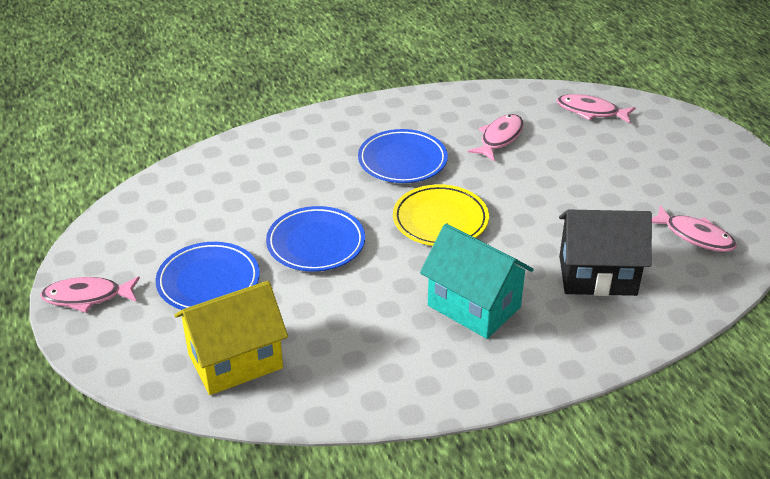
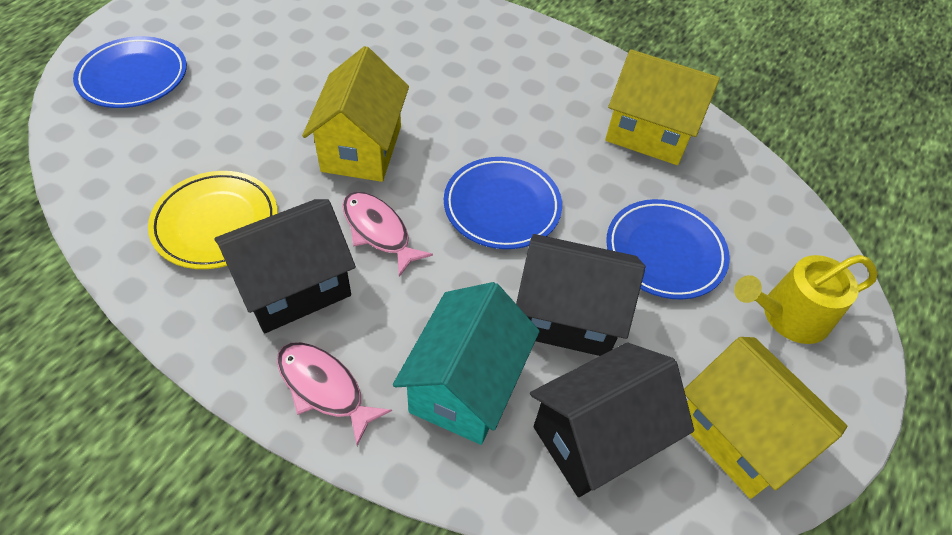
black house: [559,209,652,296] = 1 -> [214,199,356,333] [516,234,645,356] [530,342,694,497] = 3
pink fish: [40,277,140,313] [468,114,524,161] [557,94,636,124] [652,205,737,252] = 4 -> [277,342,392,446] [342,192,433,277] = 2
yellow house: [175,281,288,395] = 1 -> [302,46,409,182] [605,49,720,165] [684,337,847,499] = 3
yellow watering can: none = 0 -> [734,255,878,344] = 1

